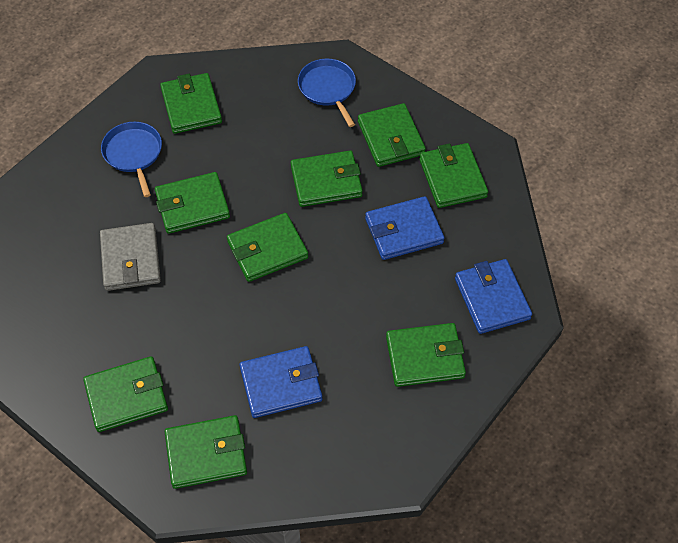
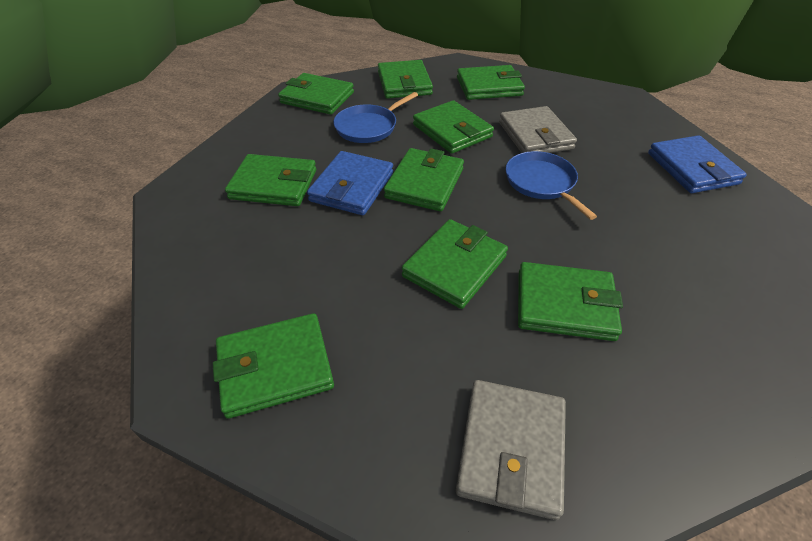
blue wallet: [240,346,322,418] [365,196,444,260] [455,259,532,334] = 3 -> [307,151,393,215] [648,135,747,193] = 2
grey wallet: [100,223,161,291] = 1 -> [456,380,566,520] [499,106,577,153] = 2

